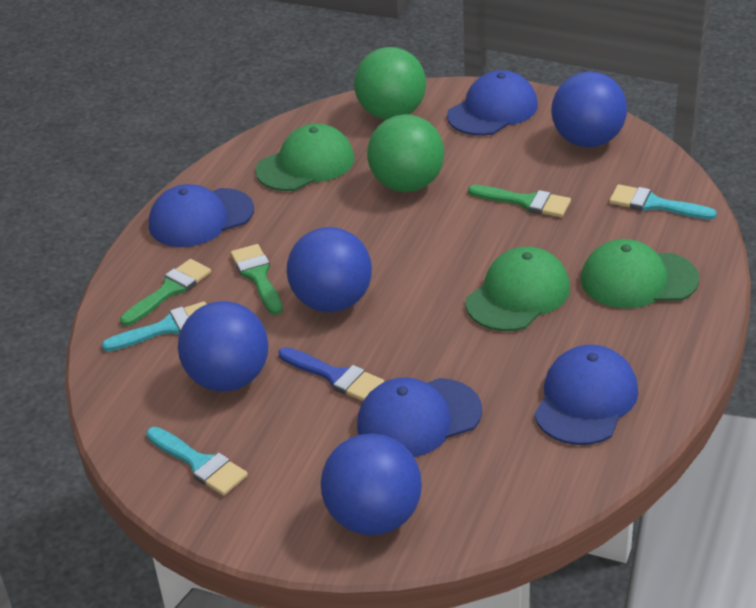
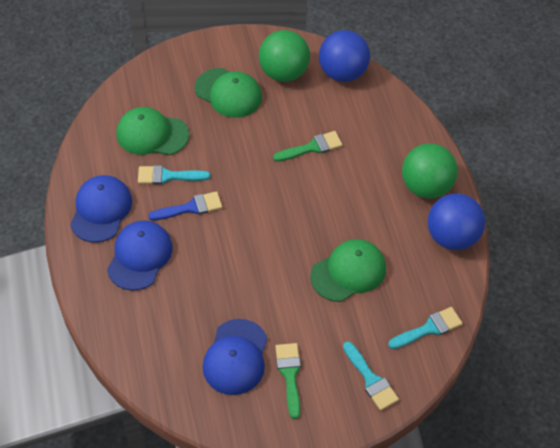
blue ball: [178,301,269,392] [287,227,372,312] [321,433,422,536] [551,72,627,148] = 4 -> [319,30,370,82] [428,193,485,250] = 2
blue cap: [149,184,254,247] [357,377,482,457] [447,70,538,136] [534,345,638,445] = 4 -> [70,175,132,243] [107,221,173,291] [203,319,267,395] = 3
green brush: [120,259,211,326] [231,244,283,315] [468,185,571,217] = 3 -> [273,131,343,162] [275,343,301,419] = 2

